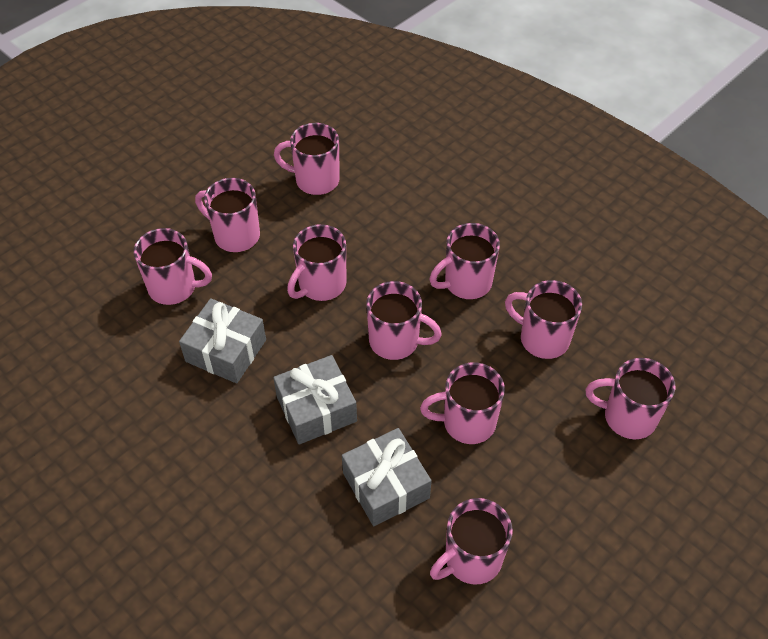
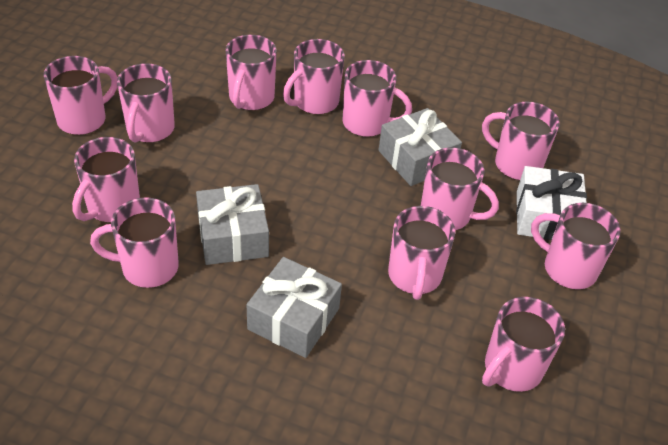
pink mug: [134,228,212,305] [195,178,260,252] [274,123,340,195] [287,224,346,301] [366,281,442,360] [420,362,505,444] [430,223,500,299] [430,498,513,585] [505,280,582,359] [586,358,676,439] = 10 -> [43,56,118,135] [72,137,140,222] [90,197,179,288] [117,63,175,143] [226,35,277,110] [283,39,345,114] [343,60,412,137] [388,206,455,300] [421,148,499,230] [482,102,560,180] [482,297,565,392] [531,203,621,289] = 12
white gift: none = 0 -> [516,166,587,240] = 1

